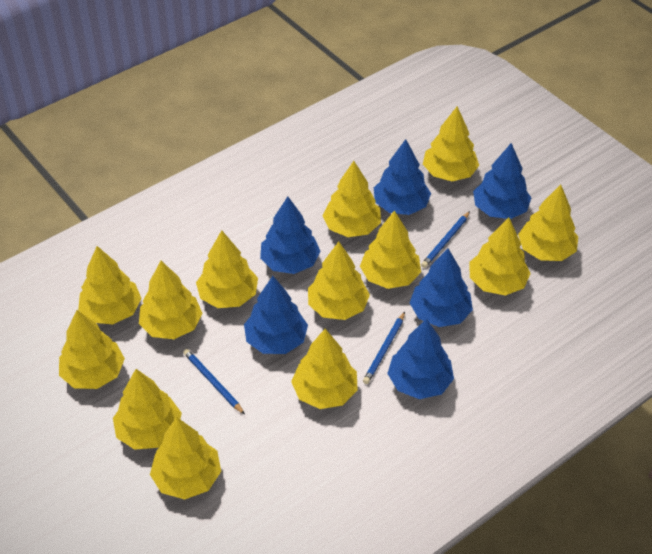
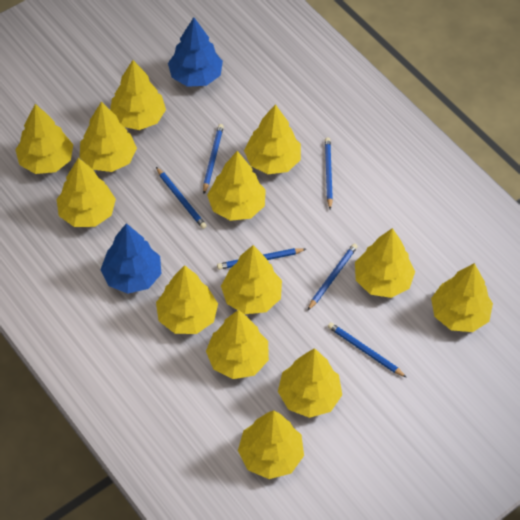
blue pencil: [183,349,245,415] [363,312,405,384] [421,211,470,268] = 3 -> [156,167,207,229] [203,124,224,193] [217,248,306,270] [307,243,358,311] [325,137,333,209] [328,322,406,377] = 6
blue tree: [244,276,308,354] [260,196,321,274] [374,139,431,215] [387,319,454,399] [410,248,473,327] [473,143,531,219] = 6 -> [100,223,161,294] [168,17,223,87] = 2

